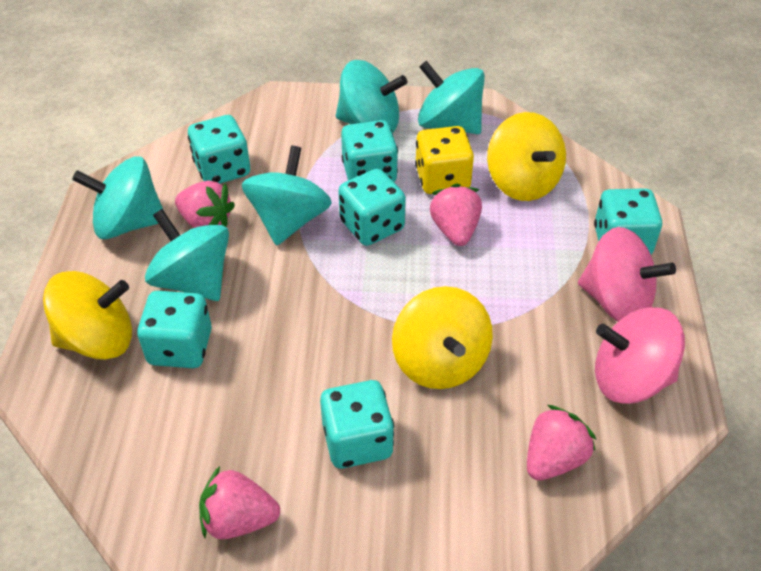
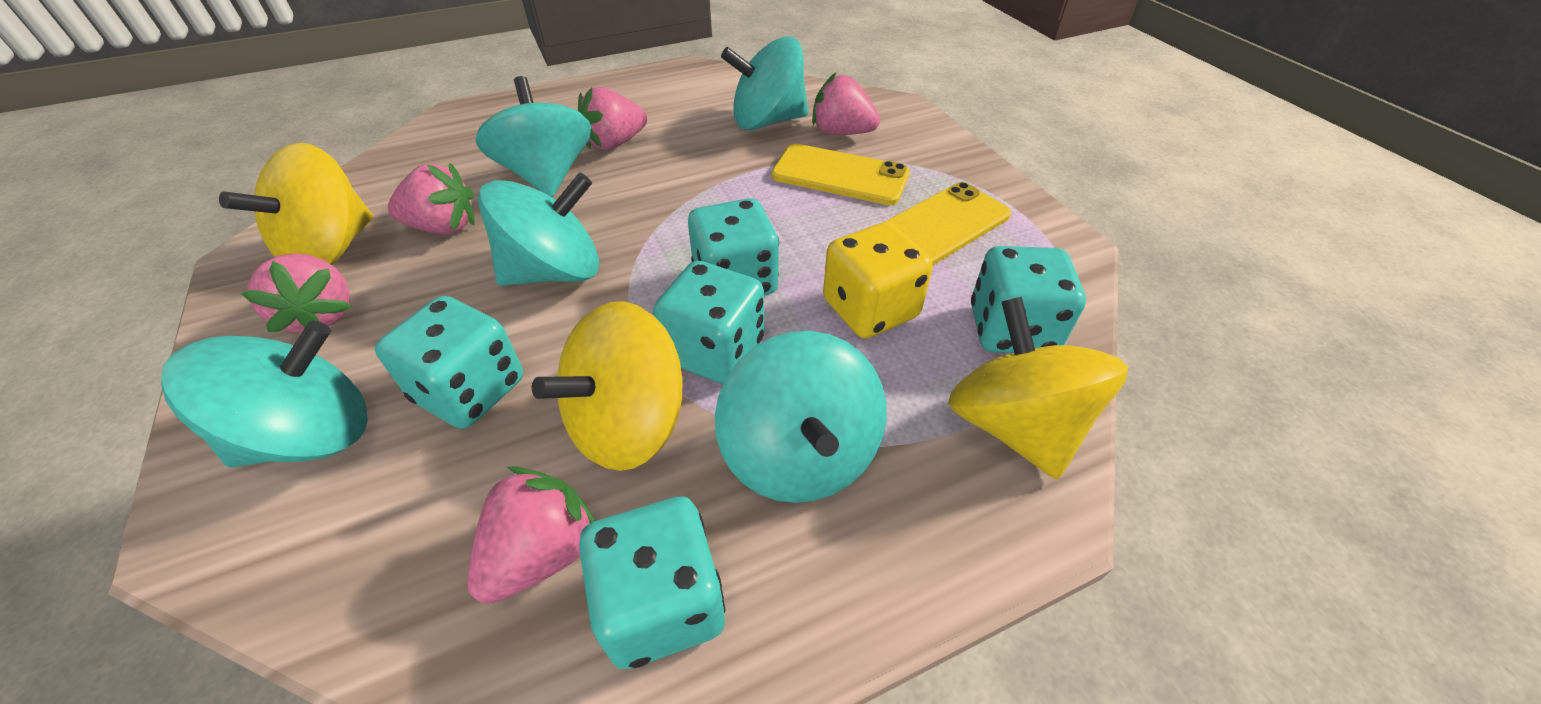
pink spinning top: [578,227,676,321] [595,307,685,404] = 2 -> none = 0
pink strawberry: [175,181,235,228] [199,466,280,539] [430,183,482,246] [527,405,596,481] = 4 -> [241,253,352,332] [388,163,474,235] [467,466,596,604] [578,87,647,150] [812,73,880,135] = 5
turquoise dice: [137,291,212,368] [188,115,250,184] [320,380,394,469] [338,169,406,246] [341,120,398,182] [594,188,662,254] = 6 -> [375,296,523,429] [579,497,726,669] [653,261,764,384] [688,198,779,296] [971,246,1086,353] = 5
yellow phone: none = 0 -> [772,144,910,205] [885,182,1011,265] = 2

